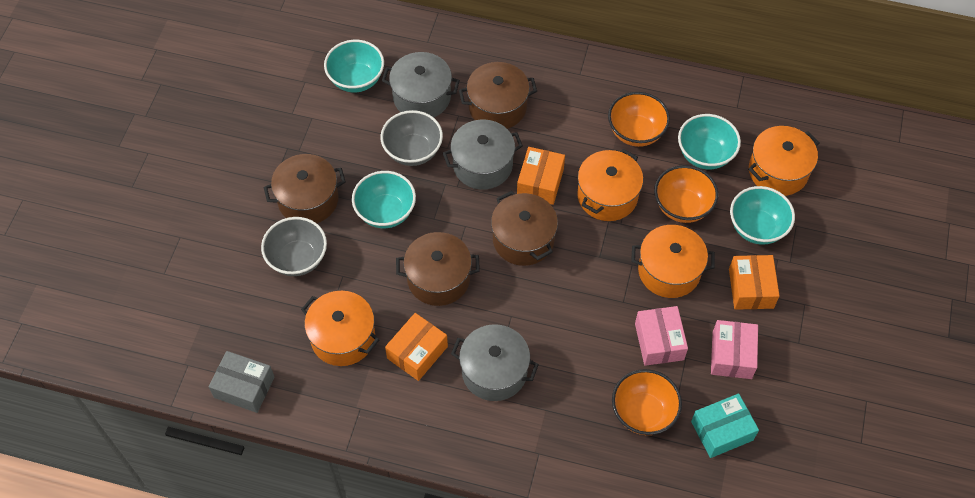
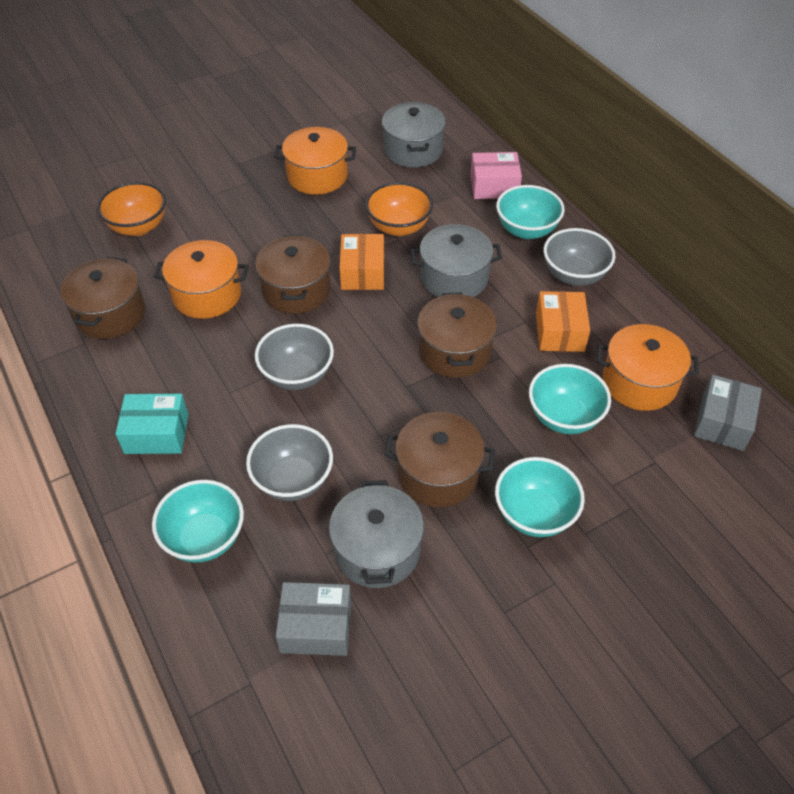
grey bowl: [261,217,327,276] [380,110,443,166] = 2 -> [246,424,333,501] [255,324,334,390] [544,228,615,286] = 3
grey box: [209,351,275,413] = 1 -> [276,582,351,656] [694,375,762,451] = 2
orange bowl: [608,92,670,147] [612,369,682,435] [654,165,719,223] = 3 -> [97,182,166,236] [365,182,433,236] = 2
orange box: [385,313,448,381] [517,147,565,205] [729,255,780,310] = 3 -> [339,234,384,290] [536,291,590,352] = 2
orange pot: [301,291,379,366] [577,149,643,221] [631,225,715,298] [748,126,819,196] = 4 -> [154,240,248,319] [274,127,356,195] [597,324,699,411] = 3
pink box: [635,306,688,366] [711,320,758,379] = 2 -> [471,152,522,199] = 1

